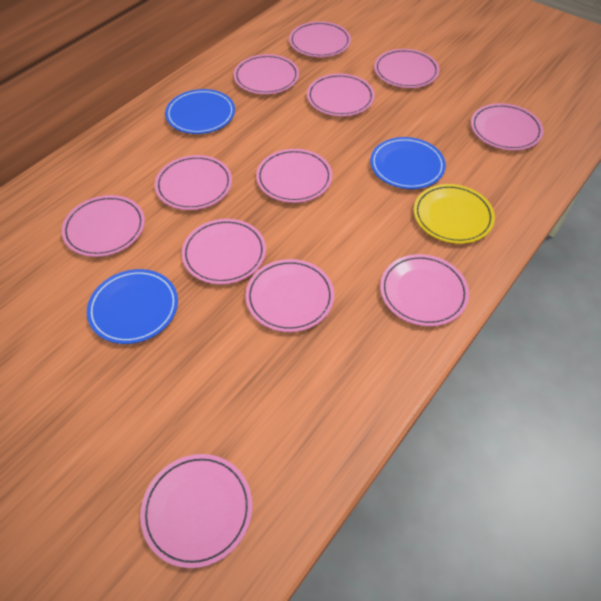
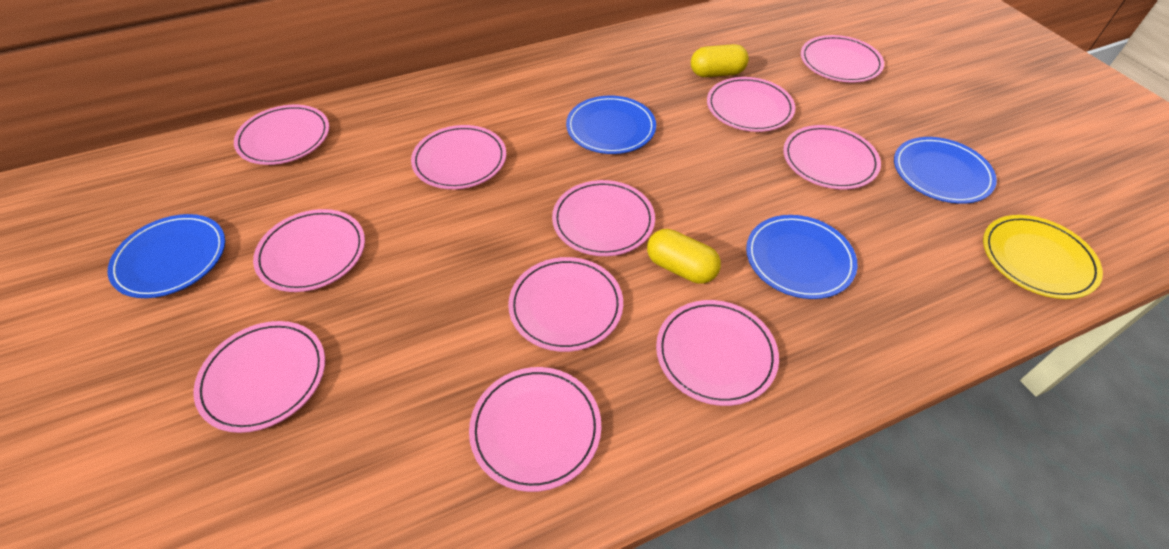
blue plate: [87,269,178,344] [165,89,235,134] [370,137,446,189] = 3 -> [107,214,225,298] [566,95,656,154] [746,215,857,299] [894,137,997,204] = 4
pink plate: [62,195,145,257] [140,454,252,568] [155,155,232,210] [182,219,266,284] [234,54,299,94] [245,259,334,332] [256,149,332,203] [289,21,351,57] [307,73,375,116] [374,49,439,88] [380,254,469,326] [471,103,544,150] = 12 -> [194,321,325,433] [234,105,329,165] [253,209,365,292] [411,125,506,189] [469,367,601,492] [508,257,623,352] [552,180,655,256] [656,300,779,406] [707,77,795,132] [783,125,881,189] [801,35,884,83] = 11
yellow capsule: none = 0 -> [647,229,721,284] [691,44,749,77] = 2

